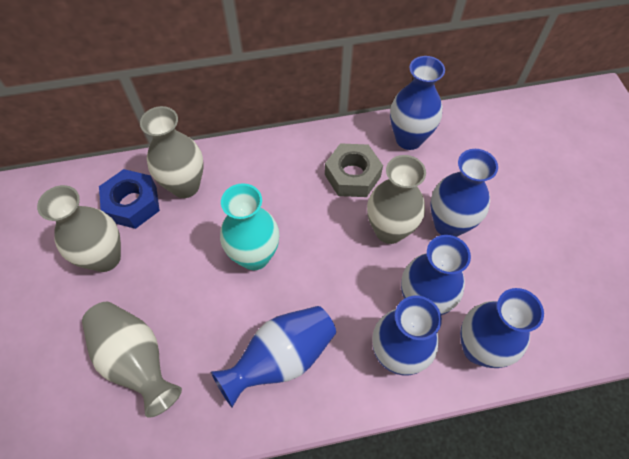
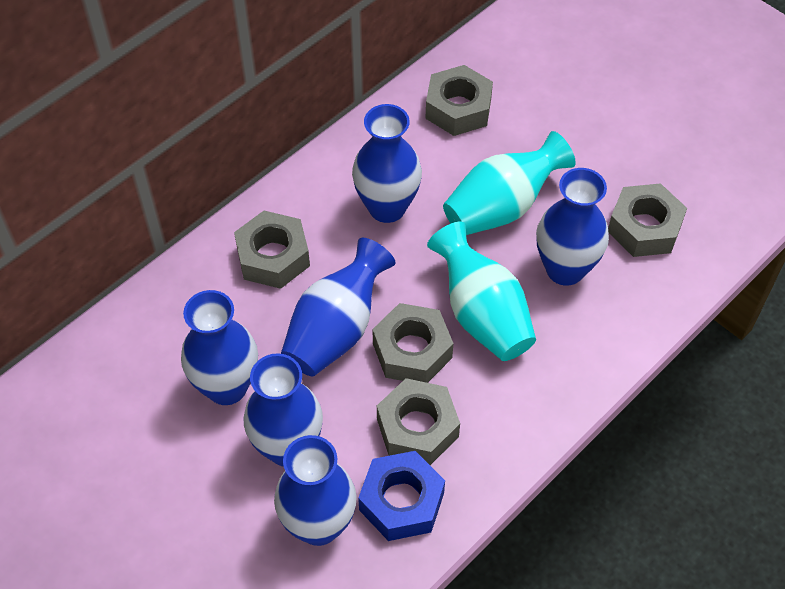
grey nut: [325,143,383,197] = 1 -> [234,211,310,289] [372,303,454,383] [377,378,460,465] [425,65,493,136] [608,183,687,257] = 5
grey vase: [37,185,121,272] [82,302,182,418] [140,106,204,198] [367,155,426,244] = 4 -> none = 0
turquoise vase: [220,183,279,270] = 1 -> [427,222,536,361] [443,131,576,235] = 2

